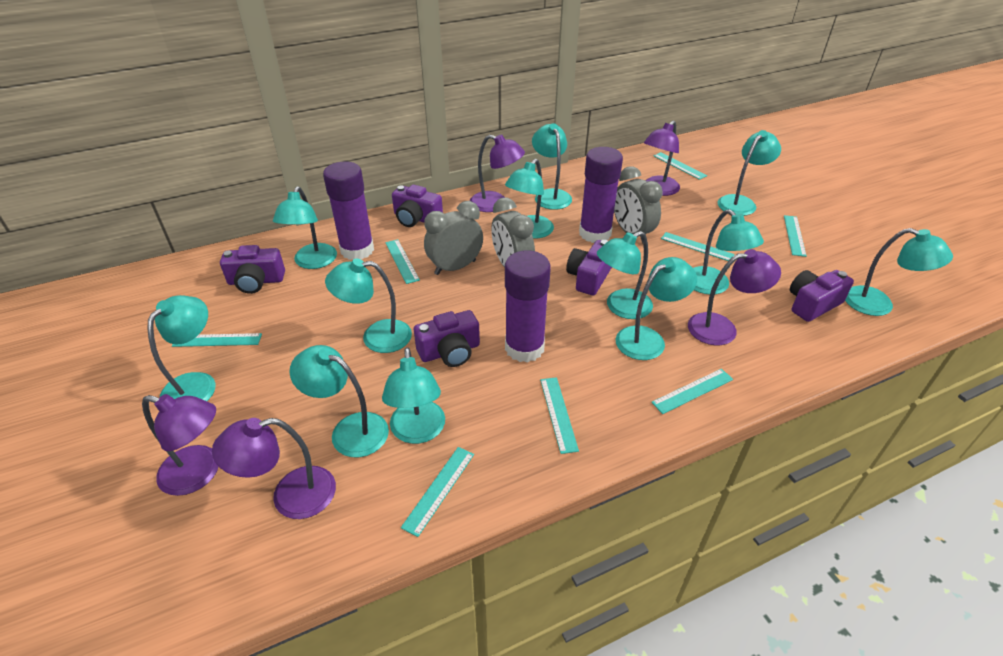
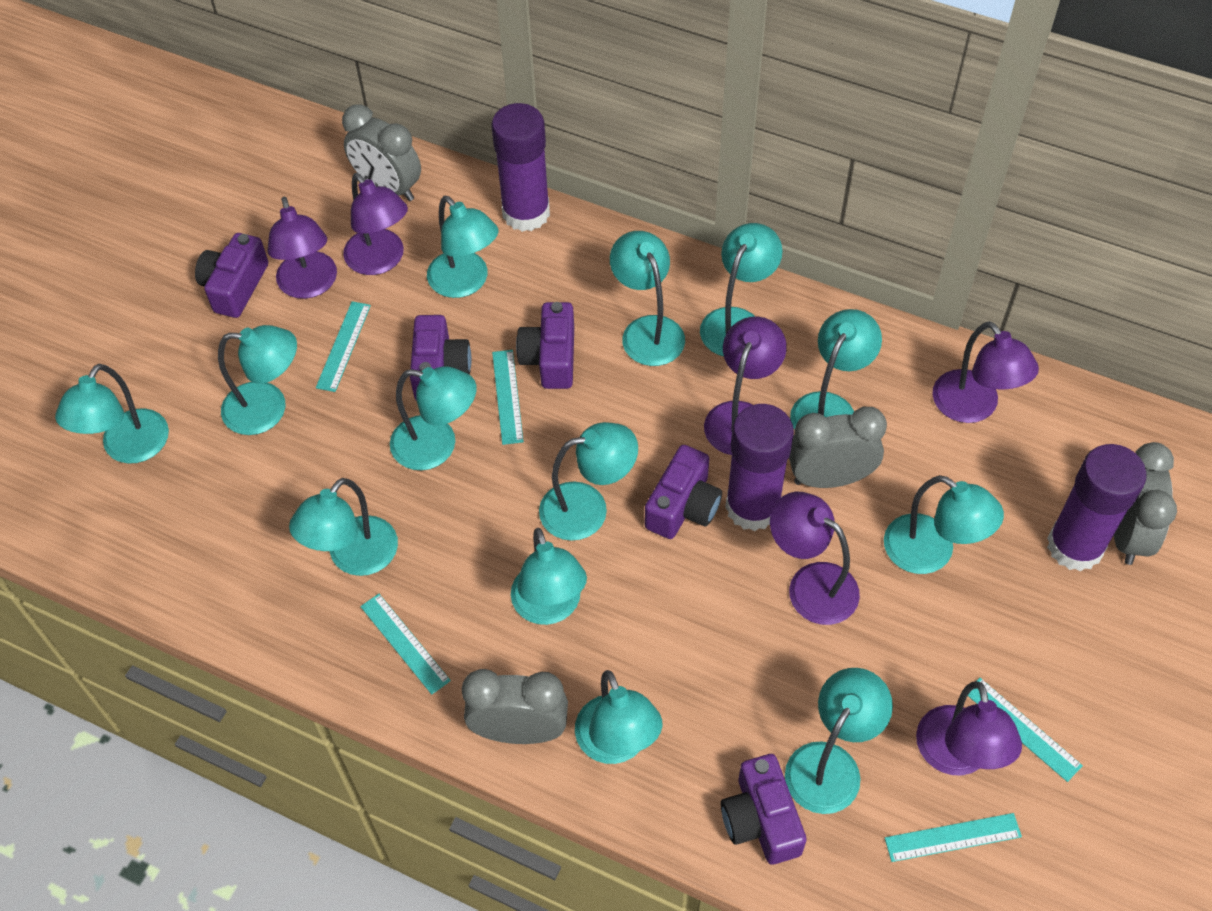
grey clock: [424,201,483,275] [491,197,535,267] [614,166,663,244] = 3 -> [342,104,421,201] [462,669,568,744] [789,407,887,488] [1114,442,1177,565] = 4
purple lamp: [142,394,219,496] [212,418,336,519] [470,134,525,212] [644,120,680,196] [688,249,781,345] = 5 -> [268,197,337,299] [343,173,408,275] [704,316,787,455] [770,492,860,625] [916,681,1022,775] [933,321,1039,423] = 6
turquoise lamp: [148,295,216,401] [273,186,337,269] [289,345,389,457] [325,259,412,353] [382,347,445,444] [505,159,554,239] [532,123,572,210] [597,231,653,319] [616,257,697,360] [693,209,764,295] [717,130,781,216] [845,228,953,316] = 12 -> [55,364,169,464] [218,325,297,435] [289,478,398,576] [390,366,477,470] [427,196,499,298] [511,528,587,625] [539,422,638,541] [575,670,662,764] [610,231,685,366] [700,223,782,356] [785,668,893,814] [790,309,882,430] [884,475,1004,574] = 13
turquoise ruler: [172,333,262,347] [385,239,420,284] [401,447,474,537] [540,377,579,454] [651,369,733,414] [653,152,707,180] [661,232,735,261] [784,215,806,257] = 8 -> [316,301,371,392] [360,594,451,695] [492,350,524,445] [885,813,1022,862] [968,678,1083,782] = 5

